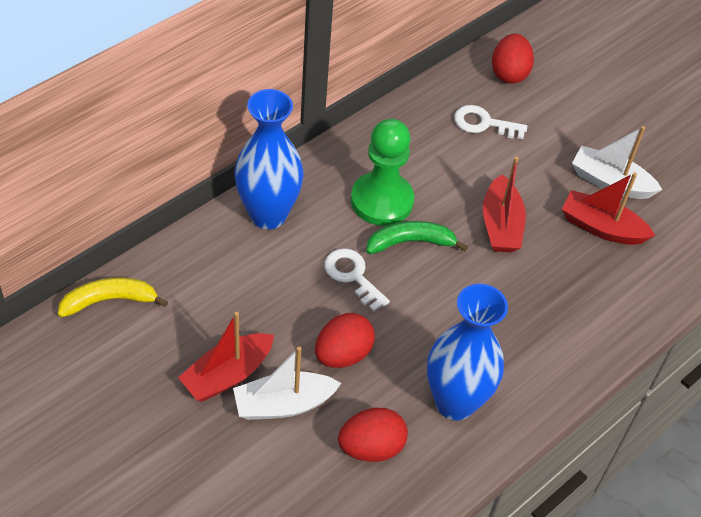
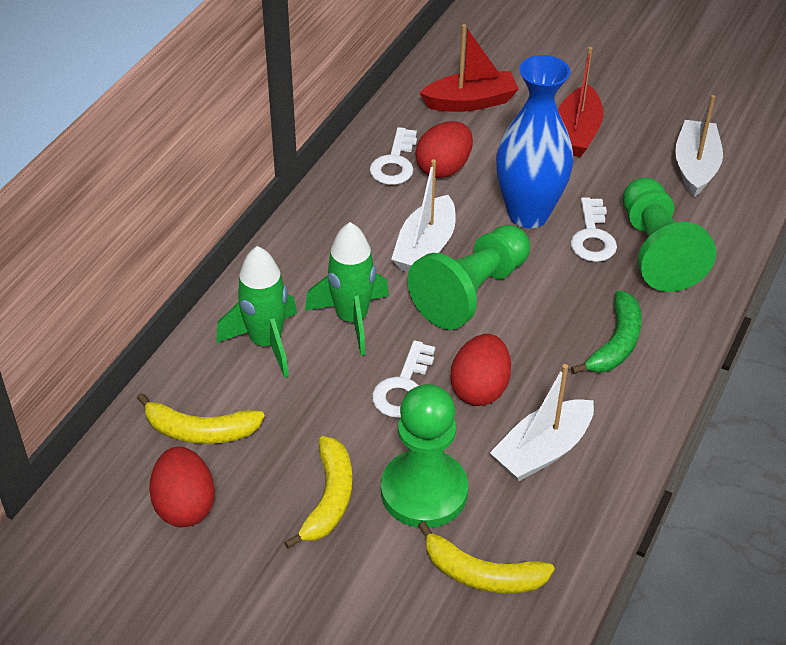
blue vase: [235,89,304,229] [427,284,508,420] = 2 -> [496,55,574,228] = 1
green pawn: [351,119,414,226] = 1 -> [381,384,468,528] [407,225,530,330] [623,177,716,292] = 3
green rocket: none = 0 -> [216,246,297,378] [305,222,389,356] = 2
red boat: [178,312,274,402] [483,157,526,252] [562,172,655,245] = 3 -> [420,24,519,112] [558,47,604,157] = 2
white boat: [233,347,341,420] [572,126,662,199] = 2 -> [391,159,456,272] [490,364,594,481] [675,95,723,197] = 3
white key: [324,248,390,311] [454,105,527,139] = 2 -> [369,127,417,185] [372,340,435,418] [570,197,617,262] = 3
yellow banana: [58,278,168,318] = 1 -> [137,393,264,444] [284,436,352,549] [418,521,555,593] = 3

